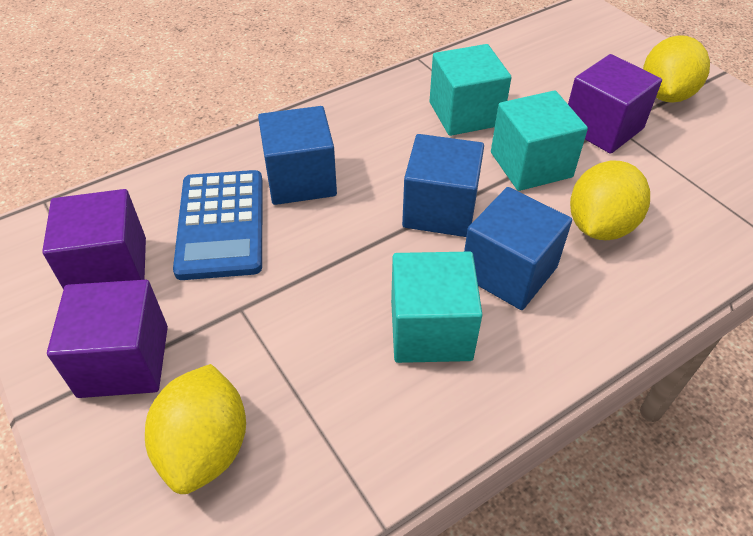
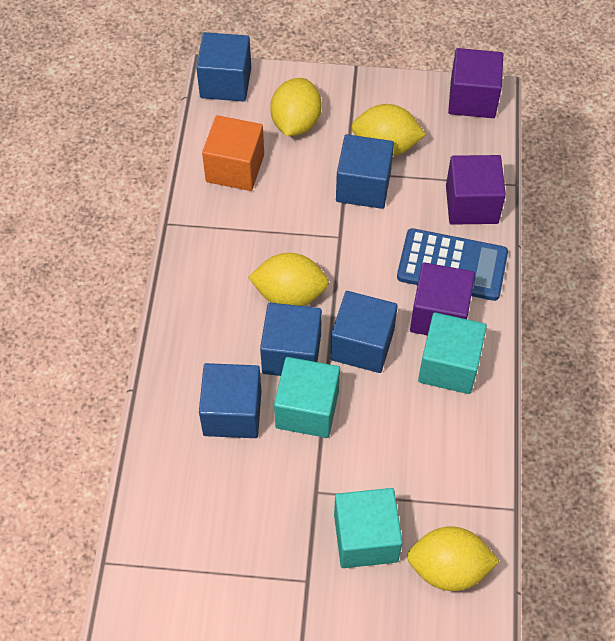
blue cube: [258,106,337,205] [402,134,484,237] [464,187,572,310] = 3 -> [196,32,251,102] [199,363,261,438] [260,303,322,376] [330,291,398,373] [336,134,394,209] = 5
orange cube: none = 0 -> [202,115,264,191] = 1
yellow lemon: [145,364,246,494] [570,161,650,240] [643,35,710,103] = 3 -> [248,253,329,306] [270,78,321,136] [352,104,426,156] [407,526,500,591] = 4

